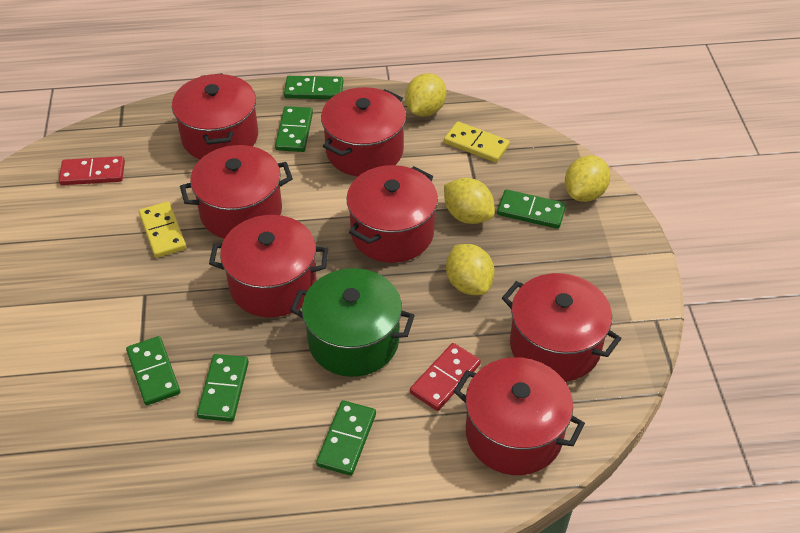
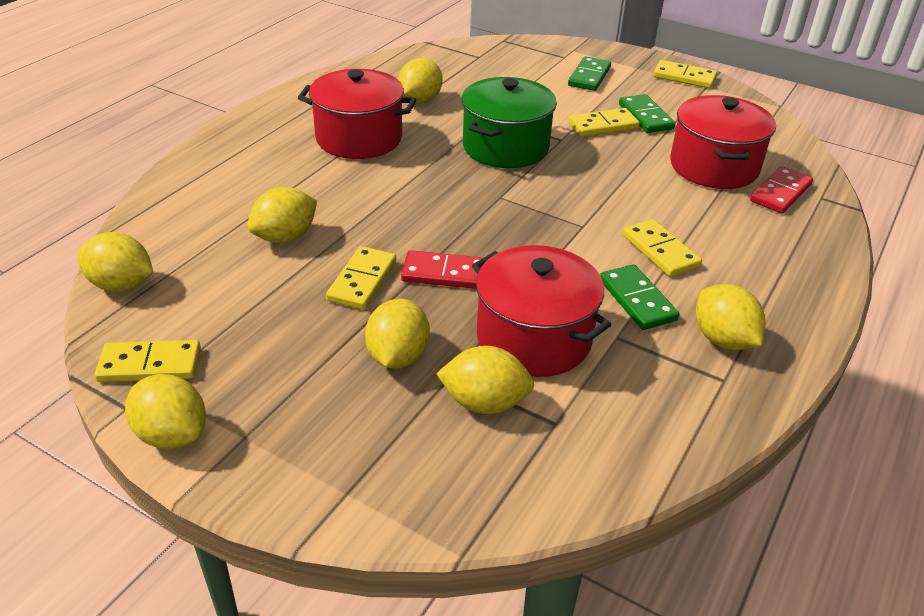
green domino: [126,336,180,405] [197,354,249,422] [275,106,313,152] [284,76,343,99] [316,400,376,476] [497,189,566,229] = 6 -> [568,56,611,91] [600,264,680,330] [619,94,675,133] = 3
red pot: [172,73,258,159] [180,145,293,239] [209,215,328,318] [321,87,406,176] [346,165,438,263] [453,357,585,475] [502,273,622,382] = 7 -> [298,69,416,159] [472,245,611,377] [670,95,776,189] = 3
yellow domino: [139,201,186,258] [444,121,510,163] = 2 -> [95,340,201,382] [326,246,396,310] [568,108,640,137] [623,219,702,277] [653,60,717,88] = 5
yellow lemon: [405,73,447,116] [444,178,495,224] [446,244,495,295] [565,155,610,202] = 4 -> [78,232,153,292] [125,374,206,449] [247,187,317,243] [365,299,430,368] [398,58,443,104] [436,346,534,414] [696,284,766,350] = 7

